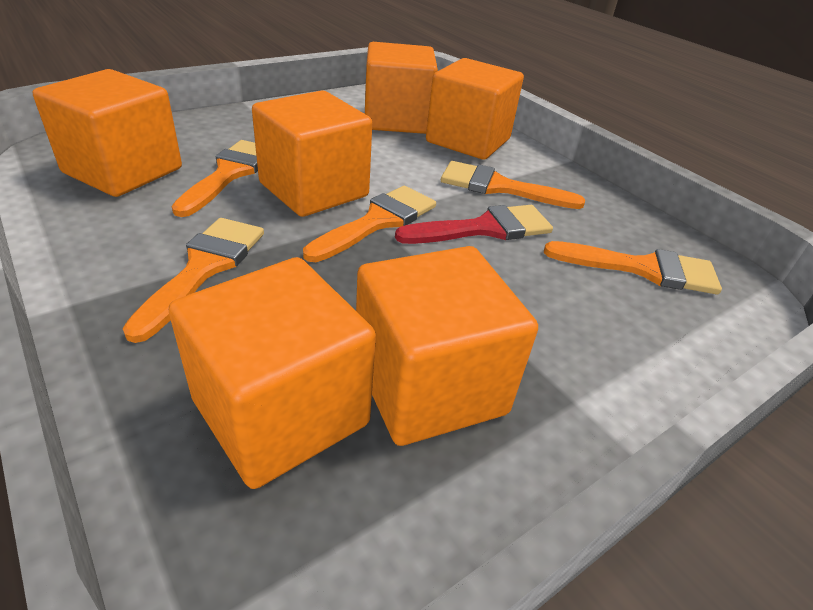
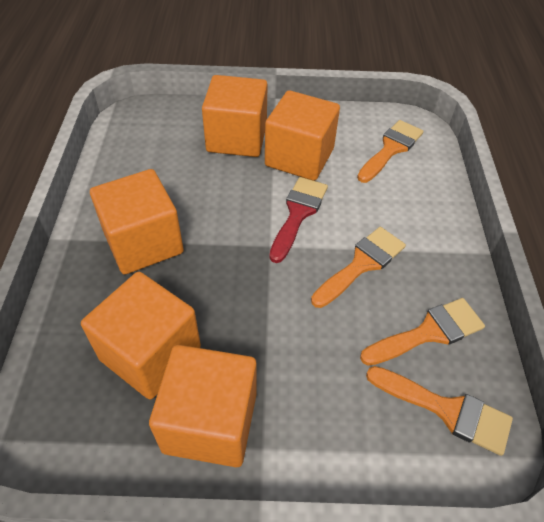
orange brush: [123,218,264,343] [171,140,258,217] [303,186,436,262] [441,161,585,209] [544,241,722,294] = 5 -> [311,227,406,308] [357,120,423,183] [360,298,485,366] [366,366,513,456] = 4
orange cube: [33,69,182,197] [169,257,376,489] [252,90,372,217] [356,246,538,446] [365,42,438,134] [426,58,524,160] = 6 -> [81,272,201,399] [90,169,184,275] [149,345,257,467] [202,75,268,157] [265,90,340,181] = 5

